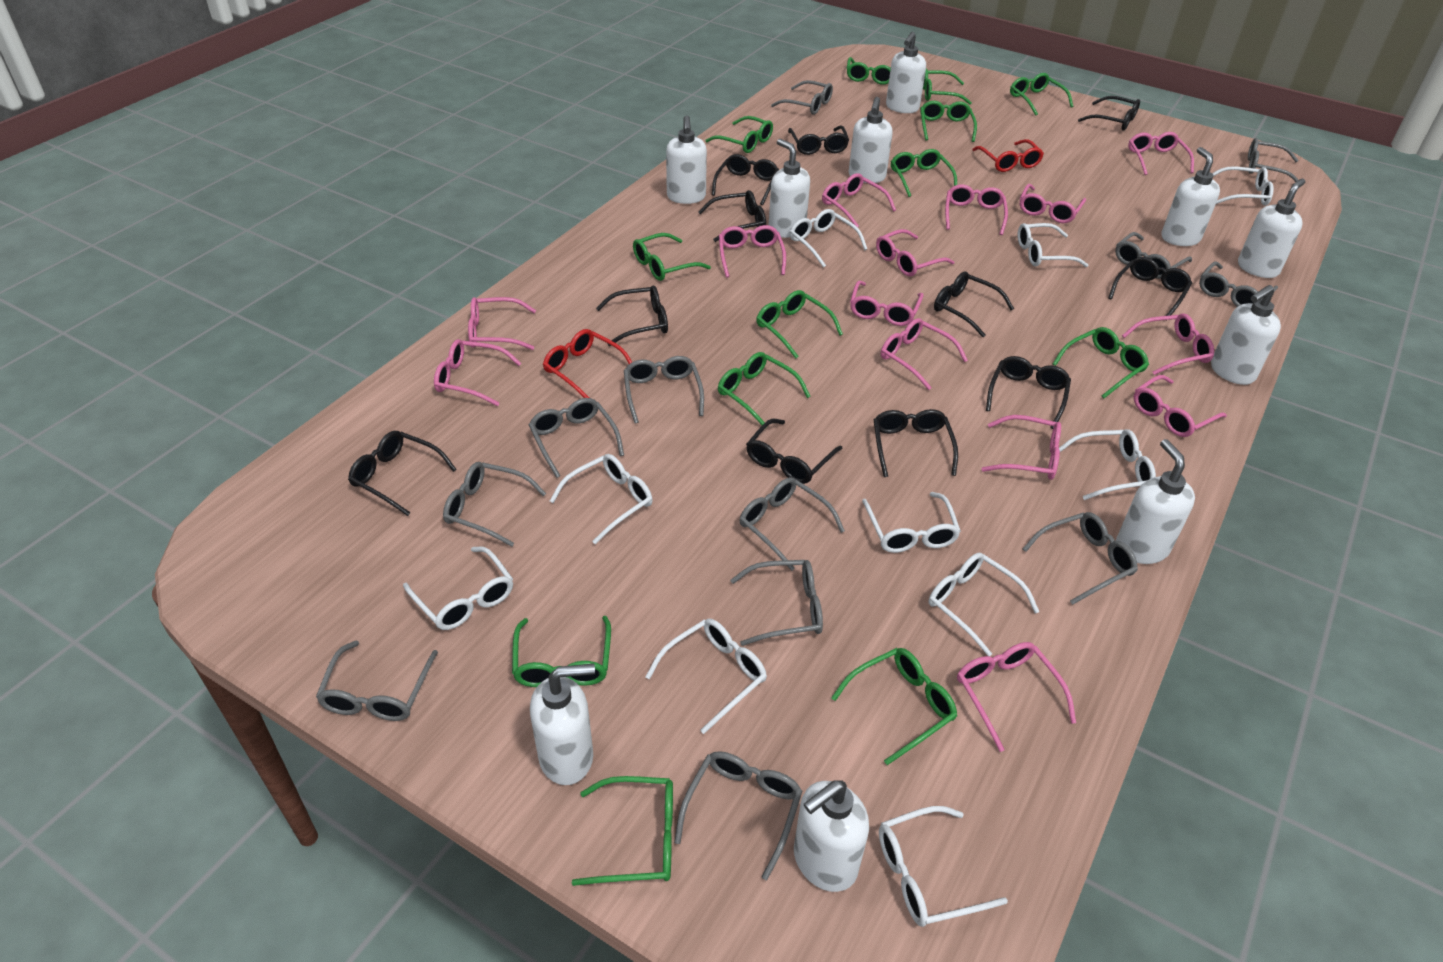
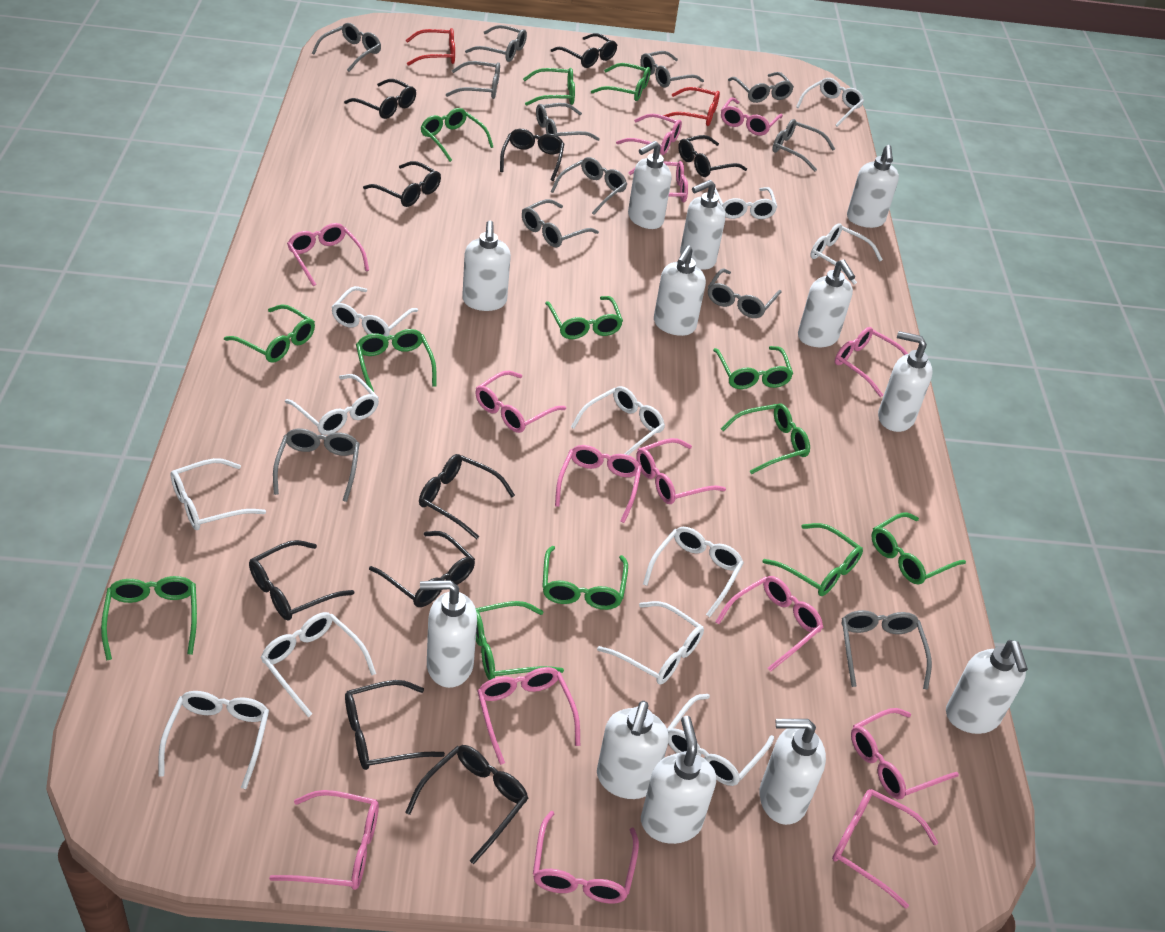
black glasses: [348,431,457,516] [596,285,668,346] [698,190,766,242] [712,154,779,205] [746,419,842,484] [788,126,849,155] [874,409,958,477] [934,272,1014,337] [986,356,1071,429] [1078,96,1140,131] [1108,257,1192,316] = 11 -> [249,540,354,620] [344,79,416,119] [345,680,445,770] [363,161,441,207] [369,531,475,607] [405,745,528,864] [419,454,515,539] [500,129,564,181] [551,33,617,68] [678,135,747,177] = 10
white glasses: [403,546,513,630] [550,454,653,544] [645,619,767,734] [790,209,867,268] [862,492,961,553] [879,806,1008,927] [929,553,1039,656] [1018,223,1088,267] [1059,429,1156,500] [1212,166,1274,206] = 10 -> [158,691,269,789] [170,458,266,530] [261,612,376,717] [285,374,379,435] [331,286,418,337] [571,386,665,455] [597,601,704,684] [643,527,744,617] [667,694,774,786] [714,187,777,219] [796,78,864,127] [810,223,883,285] = 12
white soap dispenser: [530,664,595,785] [666,115,707,204] [769,139,810,238] [794,780,869,892] [849,97,893,183] [886,32,926,113] [1116,439,1195,564] [1161,147,1220,246] [1211,285,1281,385] [1238,179,1305,278] = 10 -> [420,580,477,688] [462,221,511,311] [597,701,669,799] [628,141,671,229] [641,716,716,844] [654,246,706,336] [680,180,725,270] [759,719,826,825] [798,260,855,347] [847,145,899,228] [878,331,933,432] [946,640,1028,734] = 12

